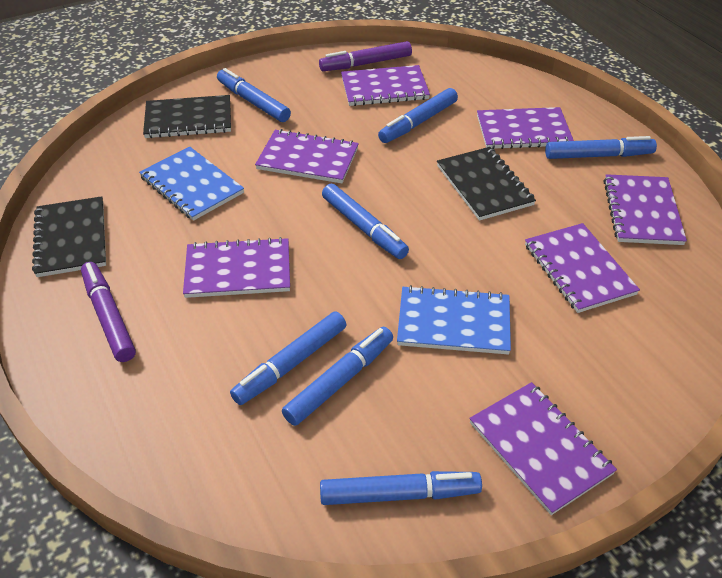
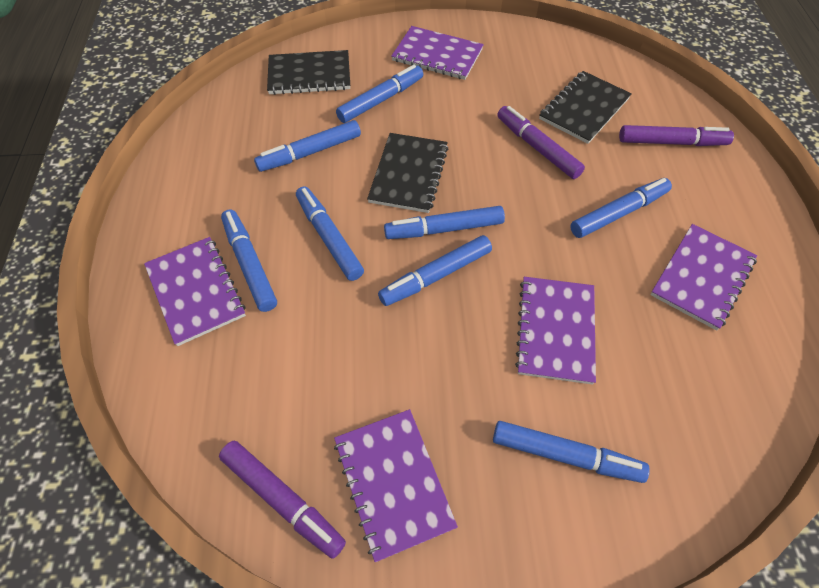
blue marker: [217,68,291,122] [230,311,346,405] [282,327,393,426] [320,471,482,505] [322,184,409,259] [378,88,458,143] [545,136,657,159] = 7 -> [221,209,277,312] [254,120,361,172] [296,186,364,281] [336,65,423,123] [378,235,492,306] [384,206,505,239] [493,421,650,483] [570,178,672,238] = 8
blue notebook: [139,146,244,221] [397,285,511,355] = 2 -> none = 0
purple marker: [81,262,136,362] [319,41,412,71] = 2 -> [219,441,346,559] [497,106,585,179] [619,125,734,146] = 3
purple notebook: [183,237,290,298] [255,129,359,183] [341,65,430,106] [469,382,617,515] [477,107,574,149] [525,223,640,313] [603,174,687,245] = 7 -> [144,237,246,346] [334,409,458,562] [391,26,484,80] [515,277,596,385] [650,224,757,331] = 5

